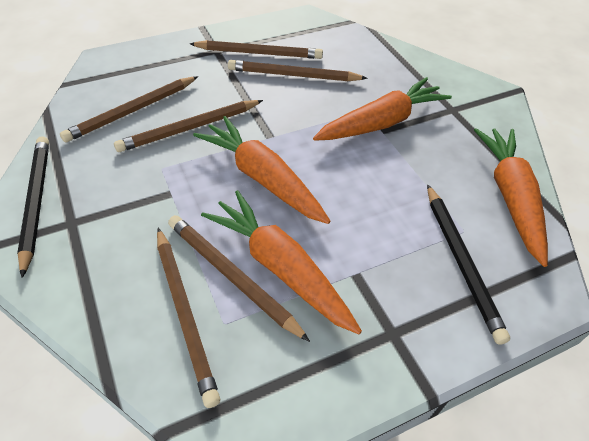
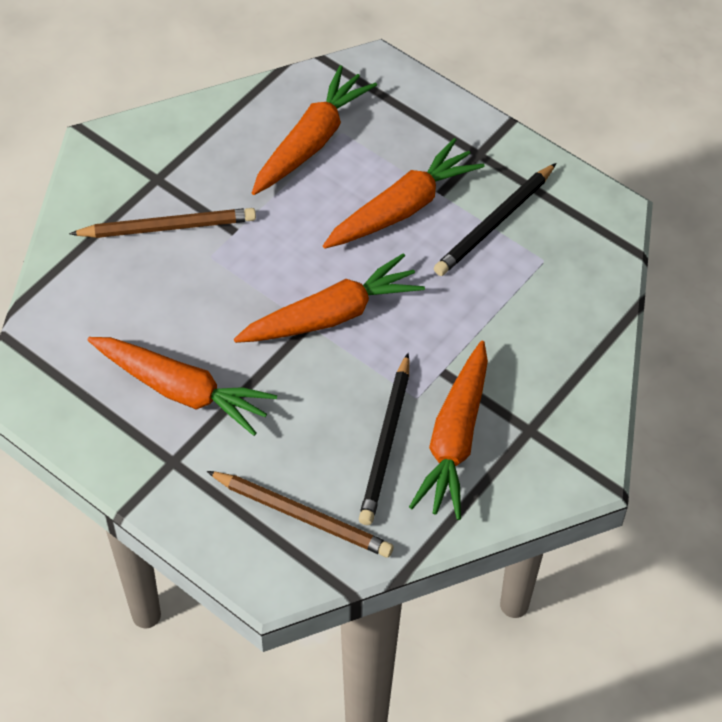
brown pencil: [60,76,198,143] [114,100,263,152] [157,228,220,408] [168,215,310,342] [190,40,323,59] [228,60,368,82] = 6 -> [69,208,256,238] [207,471,394,558] = 2
orange carrot: [193,116,330,224] [201,190,362,334] [313,77,452,141] [474,128,548,267] = 4 -> [87,337,277,436] [234,253,425,343] [252,65,377,195] [323,138,485,249] [409,341,488,520] = 5

